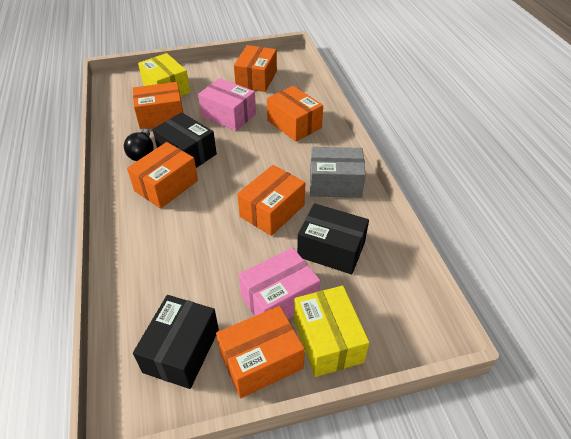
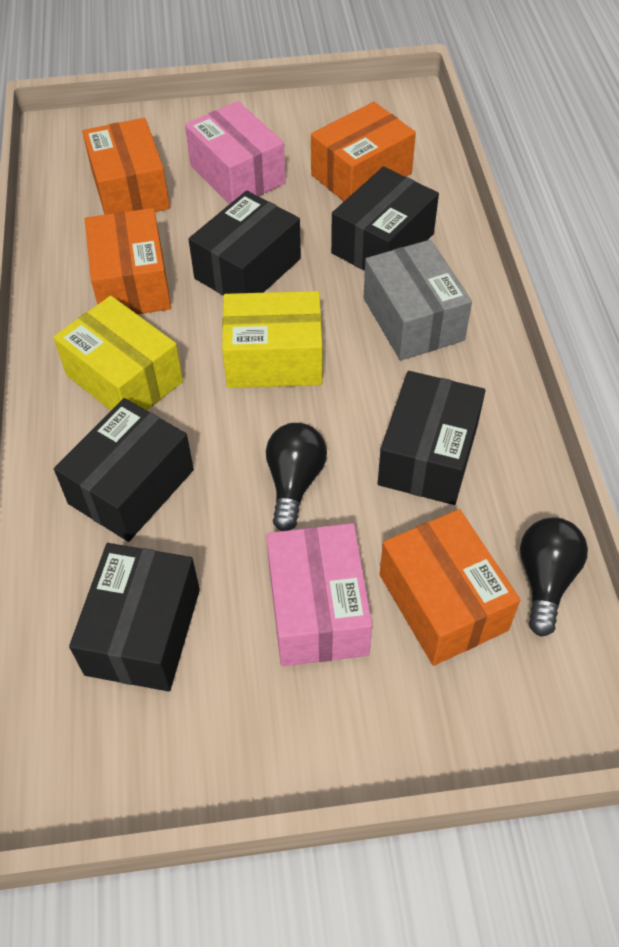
black box: [133,295,219,389] [152,112,217,168] [297,203,369,274] = 3 -> [54,398,194,542] [69,543,200,692] [188,191,301,296] [331,166,439,271] [378,371,485,505] = 5
black light bulb: [124,128,154,161] = 1 -> [266,423,327,531] [520,517,588,637] = 2
orange box: [127,142,198,208] [133,82,183,130] [216,306,305,398] [234,45,277,92] [237,165,305,236] [267,86,323,142] = 6 -> [82,118,170,215] [85,208,171,315] [311,102,416,201] [380,509,520,666] = 4

